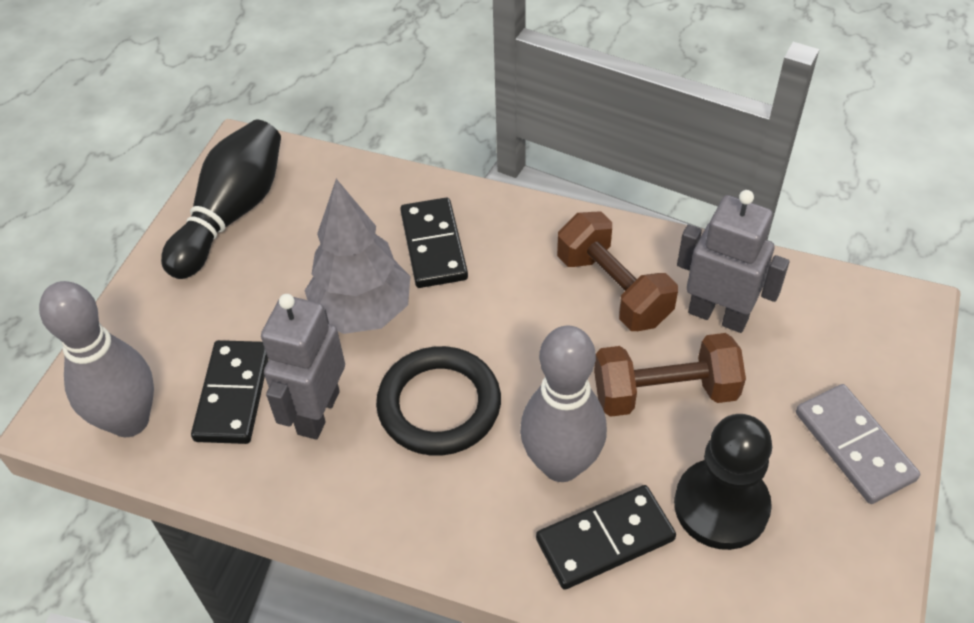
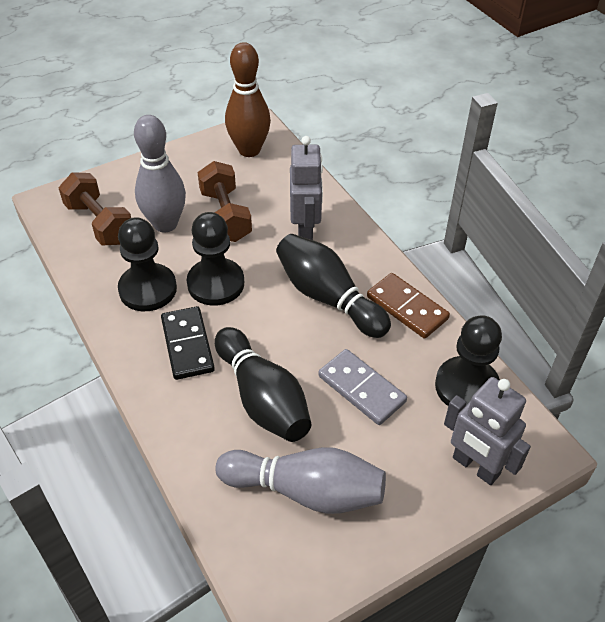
black bowling pin: [161,120,281,279] = 1 -> [215,327,311,442] [276,234,391,338] = 2
black domino: [191,340,269,444] [400,198,468,288] [536,485,676,590] = 3 -> [161,306,215,380] = 1
black pawn: [674,414,772,550] = 1 -> [118,218,177,311] [187,212,244,306] [435,315,502,406] = 3
black ring: [376,346,501,456] = 1 -> none = 0
brown bowling pin: none = 0 -> [225,42,271,157] = 1
brown domino: none = 0 -> [367,273,450,339] = 1
grey tree: [305,179,411,334] = 1 -> none = 0

